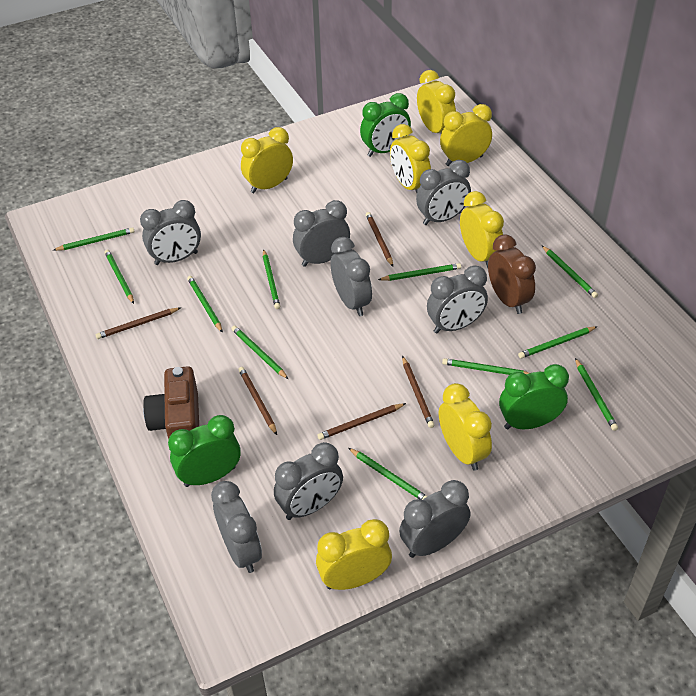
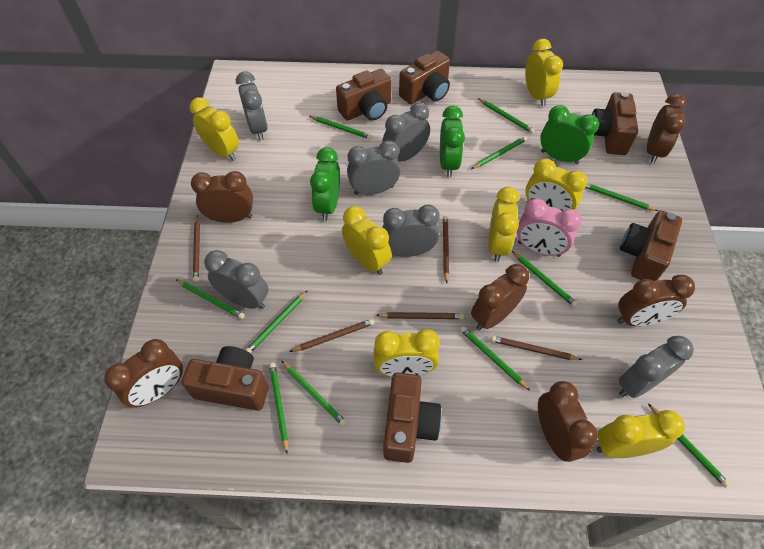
brown camera: [143,366,199,439] = 1 -> [181,346,269,411] [336,69,392,120] [383,373,442,463] [399,51,450,104] [591,92,638,155] [620,210,682,281] = 6
brown clock: [488,234,536,314] = 1 -> [104,339,183,407] [191,171,253,223] [471,264,529,330] [538,381,598,462] [617,275,695,326] [647,94,687,164] = 6
grey clock: [140,200,201,265] [211,481,262,573] [274,442,343,520] [293,200,350,267] [331,237,372,316] [399,480,470,558] [416,160,471,225] [427,266,488,334] = 8 -> [204,250,268,309] [236,71,268,140] [347,140,401,195] [382,102,430,161] [382,205,440,257] [618,336,694,398] = 6
pink clock: none = 0 -> [517,198,582,257] = 1

